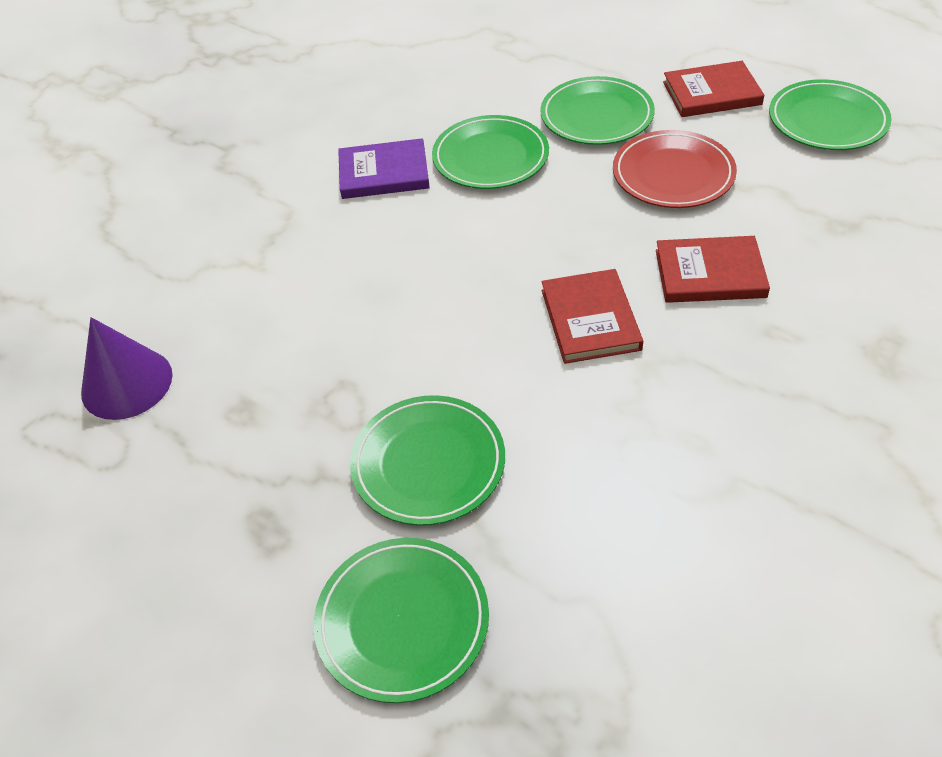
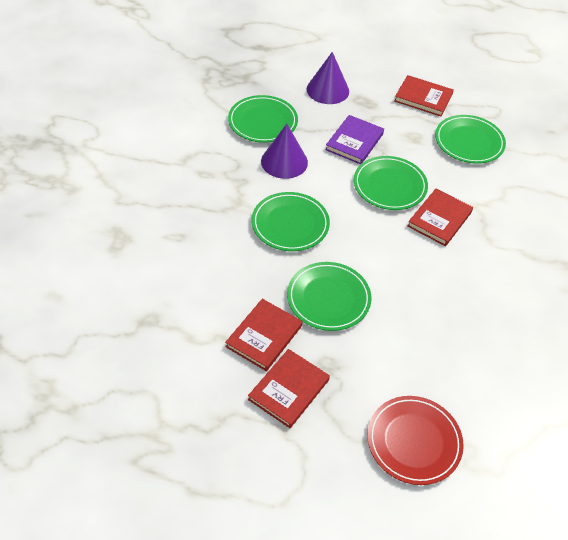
purple cone: [81,317,172,420] = 1 -> [261,124,308,179] [307,52,349,104] = 2
red book: [542,269,643,364] [656,236,770,303] [663,61,764,117] = 3 -> [225,299,302,371] [248,349,330,428] [394,75,454,116] [408,189,473,246] = 4

